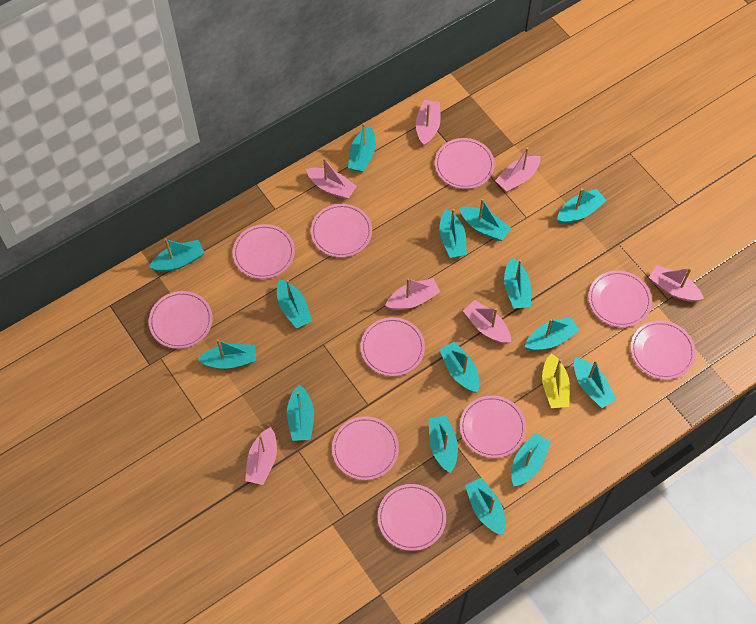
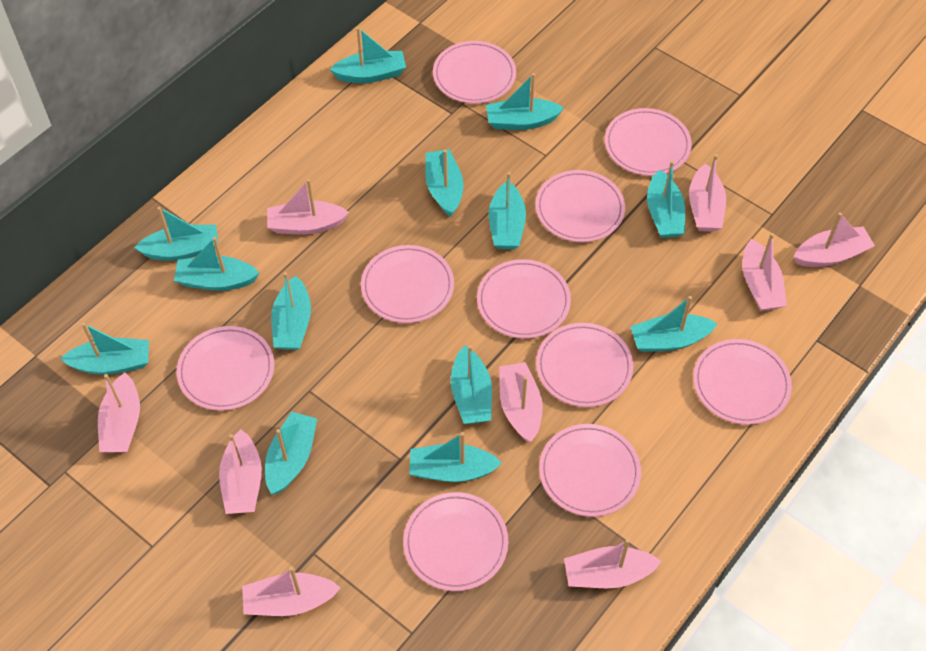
pink boat: [245,427,277,485] [306,158,357,199] [385,278,440,310] [416,100,441,146] [463,300,511,344] [495,148,540,192] [649,265,704,302] = 7 -> [98,373,140,452] [219,429,262,514] [242,566,341,616] [267,179,349,235] [499,362,543,443] [564,539,661,588] [689,154,726,232] [742,233,787,311] [794,212,875,267] = 9
turquoise boat: [149,239,204,272] [197,339,257,369] [277,279,312,329] [287,385,314,441] [348,123,376,172] [429,415,458,473] [439,209,467,258] [439,341,480,392] [460,199,511,241] [465,478,505,535] [504,258,531,309] [511,433,551,486] [525,316,580,351] [557,188,607,224] [574,357,617,408] = 15 -> [60,323,149,375] [134,207,219,261] [174,237,260,291] [265,411,317,494] [271,272,311,350] [329,27,406,83] [409,432,502,482] [425,149,464,217] [451,345,492,424] [486,73,564,130] [489,172,526,249] [630,296,718,352] [647,161,685,238] = 13
yellow boat: [542,353,570,408] = 1 -> none = 0

